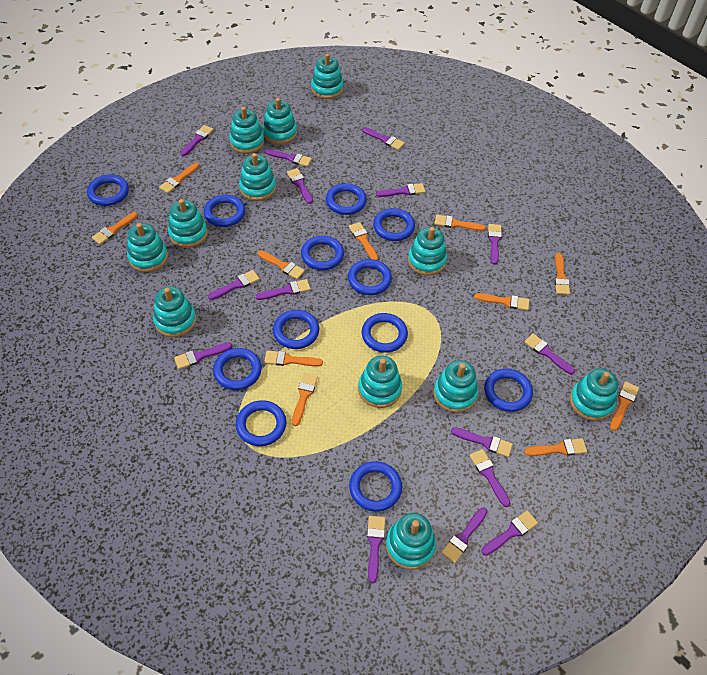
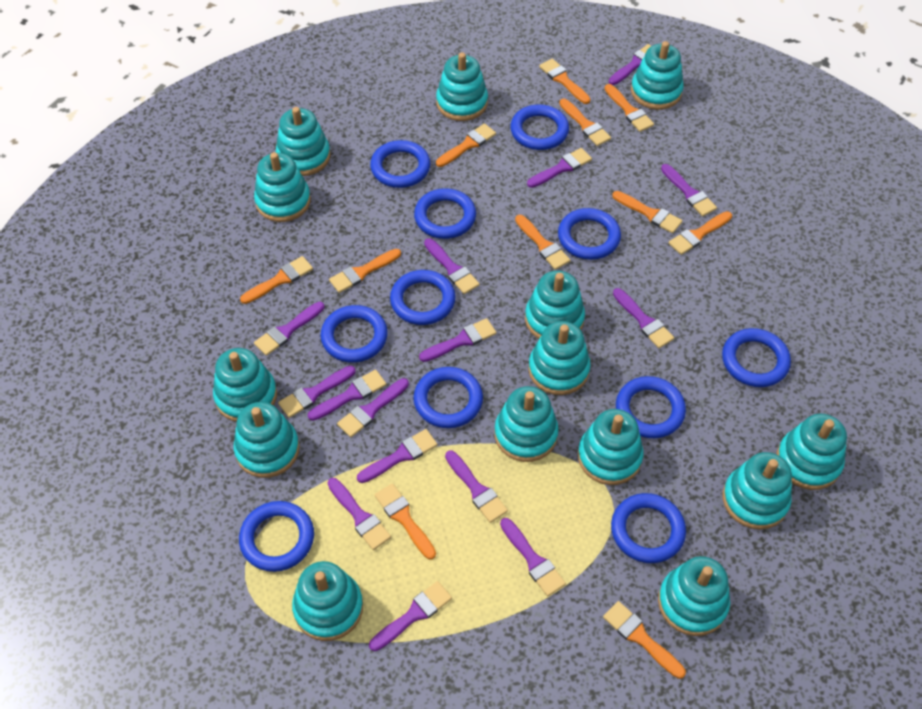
blue ring: [87,175,129,206] [204,195,245,227] [213,348,262,390] [236,400,286,446] [273,310,319,349] [301,236,344,270] [326,183,367,215] [348,259,392,295] [349,461,402,512] [361,313,408,353] [373,208,415,241] [484,369,533,412] = 12 -> [239,501,314,572] [321,305,388,363] [370,140,431,188] [390,270,456,325] [413,367,483,428] [414,188,476,239] [511,105,569,150] [558,208,621,260] [611,493,686,563] [616,376,686,438] [722,328,791,387] = 11
turquoise stacking toy: [127,223,168,272] [153,286,196,337] [168,199,208,248] [229,107,265,154] [239,153,276,201] [263,98,297,145] [311,54,344,99] [358,355,402,408] [386,513,436,570] [408,227,447,275] [433,360,478,413] [570,368,618,421] = 12 -> [213,348,277,422] [234,402,300,478] [254,152,311,222] [276,107,330,176] [292,561,363,641] [436,52,488,121] [494,386,559,462] [525,271,585,339] [528,321,591,395] [578,409,643,485] [631,41,684,110] [658,556,730,636] [723,452,792,530] [777,414,847,490] = 14

